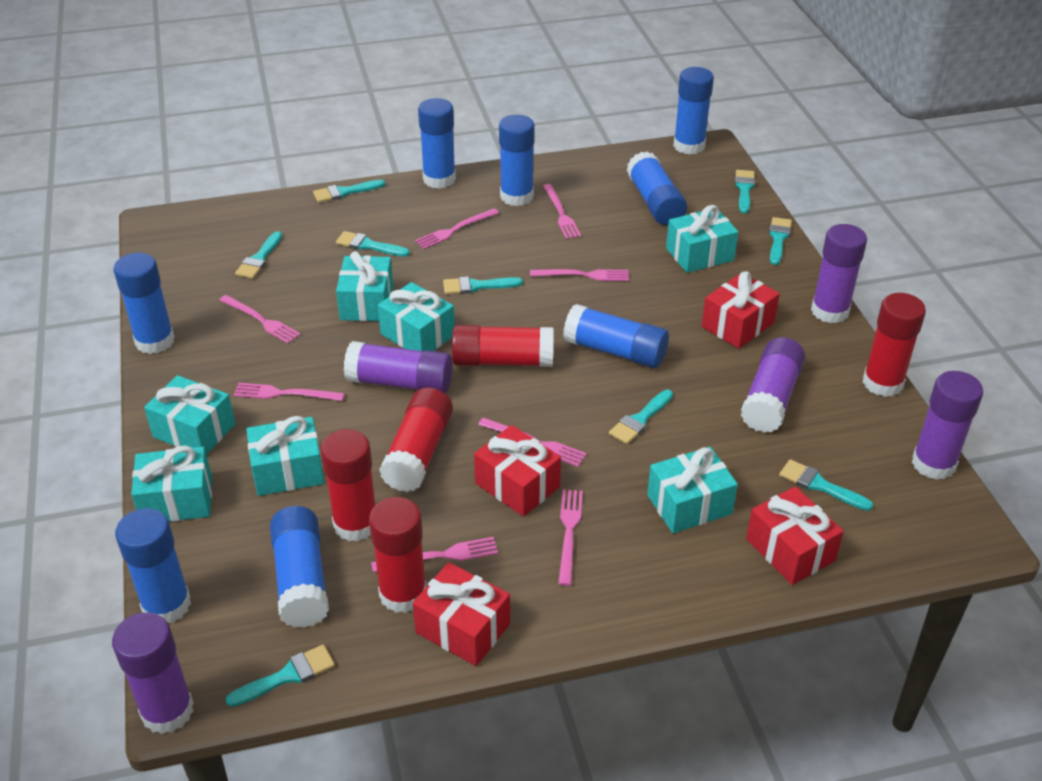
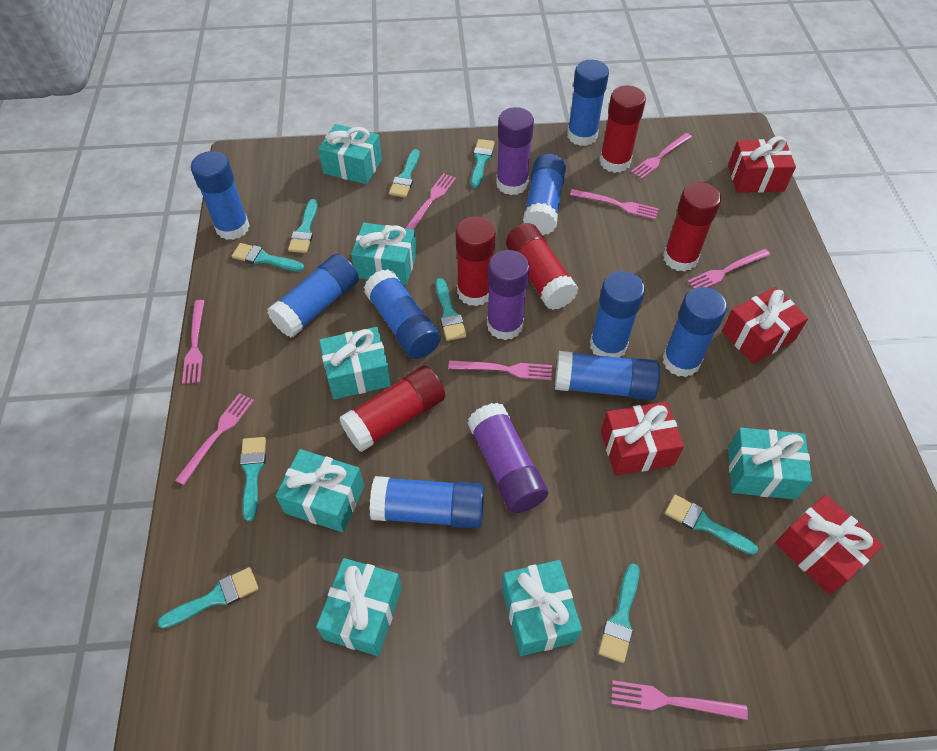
blue glue stick: [114,253,175,354] [115,508,191,623] [270,506,329,628] [418,98,456,189] [499,115,535,206] [563,304,669,368] [627,151,687,225] [673,67,714,155] = 8 -> [191,151,250,240] [267,254,359,338] [364,269,441,359] [370,476,484,529] [523,154,566,236] [555,351,660,400] [567,60,609,146] [590,271,645,358] [663,287,727,377] = 9
purple glue stick: [112,612,194,734] [344,341,453,393] [741,337,805,433] [811,224,867,323] [912,371,983,480] = 5 -> [467,403,548,513] [487,250,530,340] [496,107,534,195] = 3

